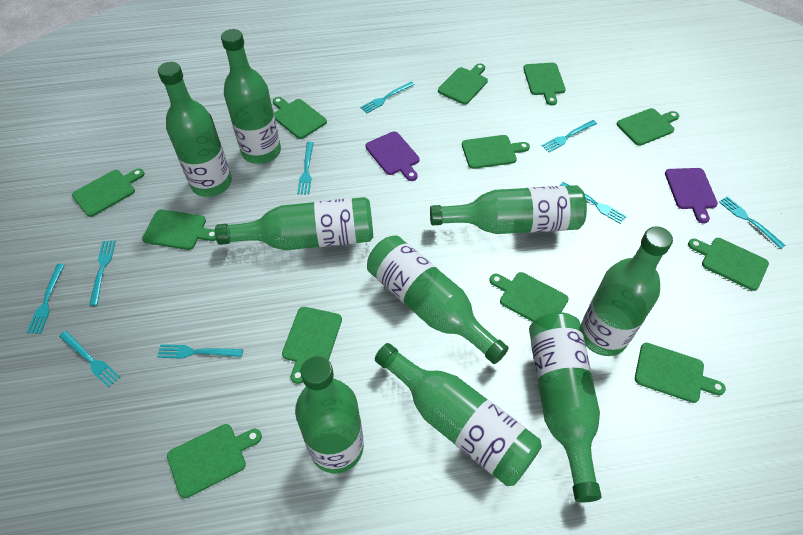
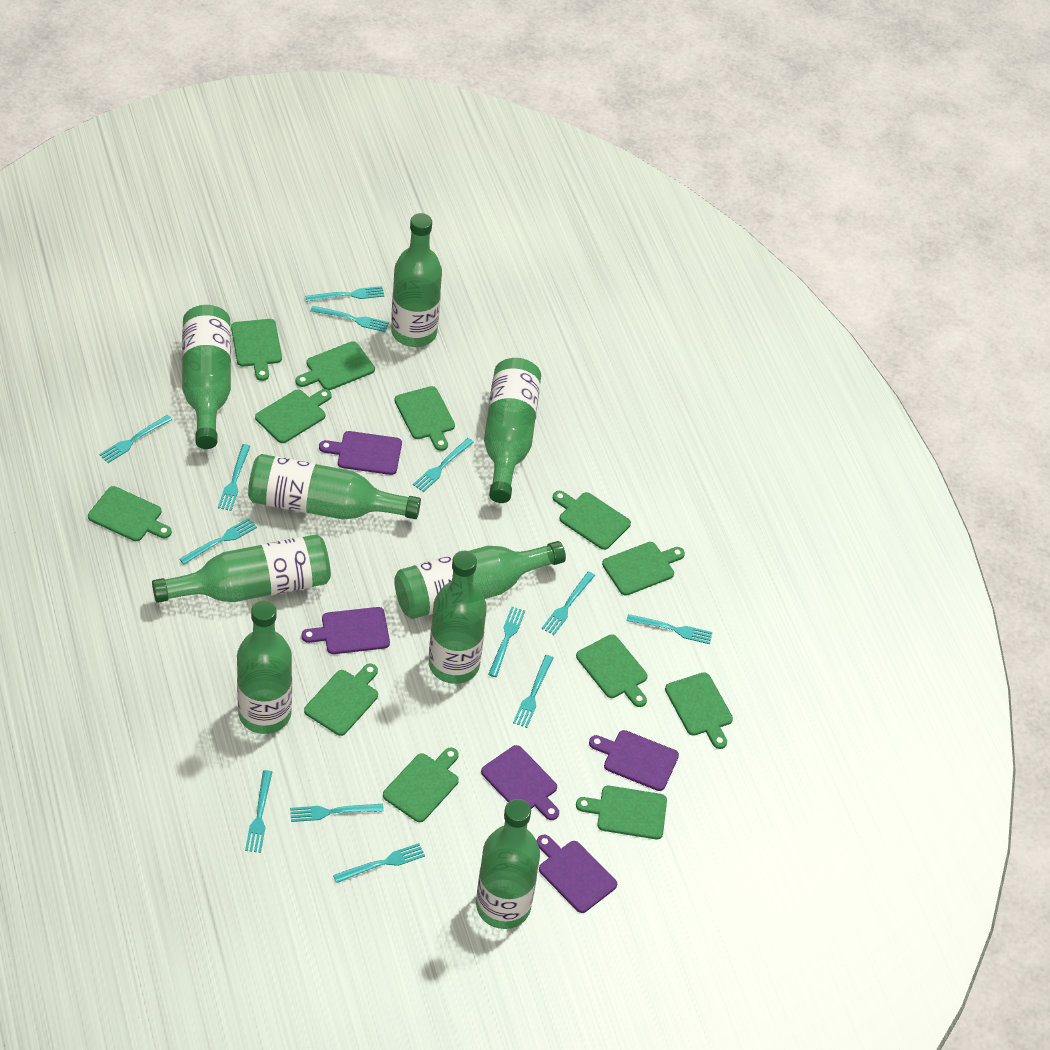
purple cutting board: [365,131,419,181] [665,168,718,223] = 2 -> [302,607,390,654] [319,431,402,475] [481,745,559,820] [537,835,617,913] [589,730,679,791] = 5
turquoise fork: [27,264,64,334] [59,331,120,388] [89,241,116,306] [157,344,243,359] [297,142,314,195] [360,81,415,113] [542,120,597,152] [560,182,627,224] [719,196,785,249] = 9 -> [99,415,172,463] [179,518,257,564] [218,444,251,511] [245,770,272,853] [290,804,384,822] [305,286,384,302] [310,306,389,332] [333,843,425,883] [413,438,474,492] [488,607,525,677] [513,655,554,728] [541,571,595,635] [626,614,713,644] = 13

